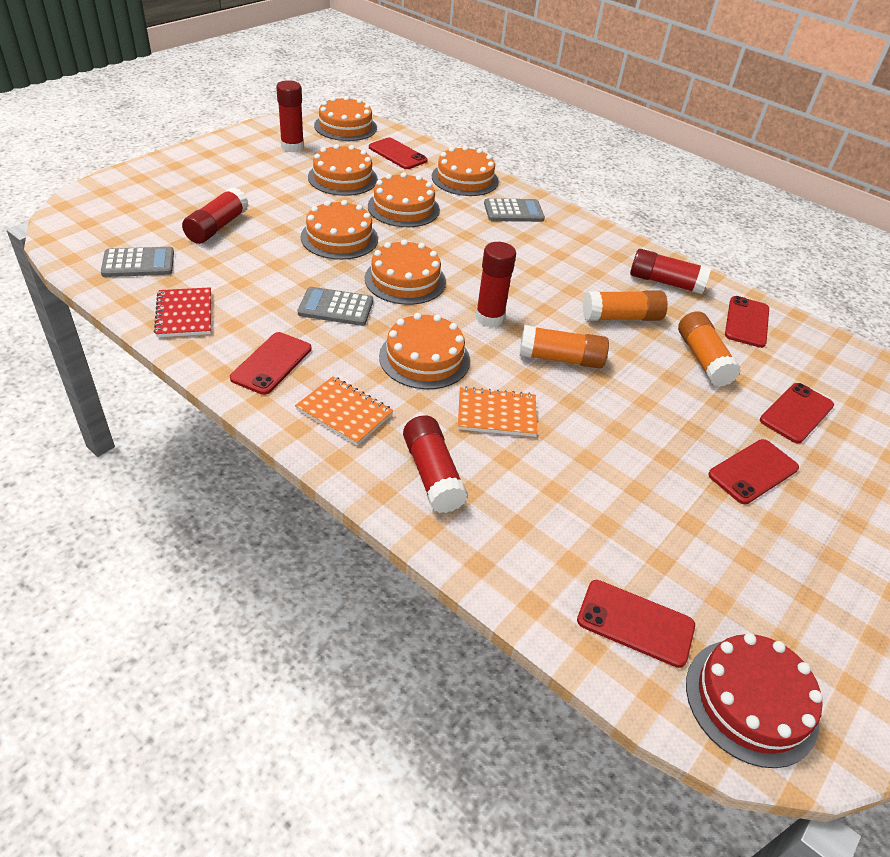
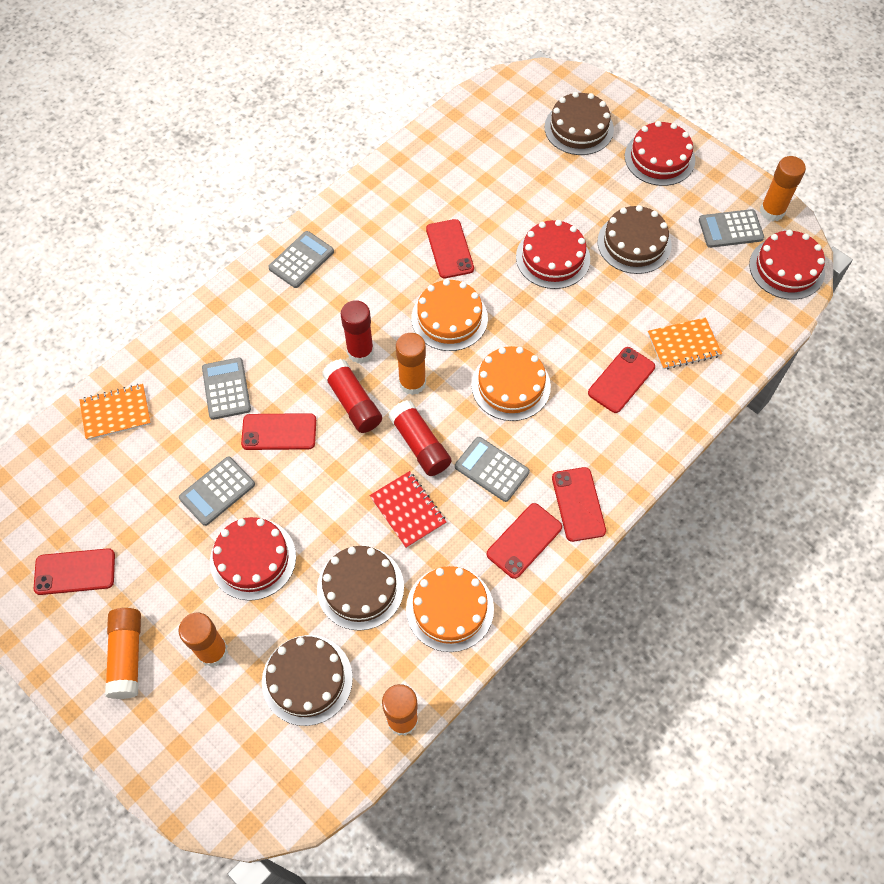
brown cake: none = 0 -> [262,635,353,726] [317,546,404,631] [544,92,614,155] [598,205,671,274] = 4
grey calculator: [101,247,174,277] [298,287,373,326] [484,198,545,222] = 3 -> [179,456,255,526] [202,358,251,420] [268,231,334,288] [455,437,530,502] [699,209,764,248] = 5
orange cake: [301,200,378,260] [308,144,378,196] [314,96,377,141] [365,239,446,305] [368,172,440,227] [379,313,470,389] [432,146,499,196] = 7 -> [406,566,494,652] [412,279,488,351] [471,346,551,421] = 3
orange glue stick: [519,325,609,369] [583,291,668,321] [678,311,741,387] = 3 -> [105,608,141,699] [178,613,228,667] [382,684,418,736] [396,333,426,395] [760,156,806,221] = 5
red cake: [686,633,823,768] = 1 -> [210,517,296,601] [516,220,590,289] [625,121,695,186] [749,230,825,300] = 4
red glue stick: [182,187,249,244] [276,80,304,152] [403,415,468,513] [476,242,516,327] [630,249,711,294] = 5 -> [322,359,382,433] [341,300,374,363] [388,400,451,476] = 3

